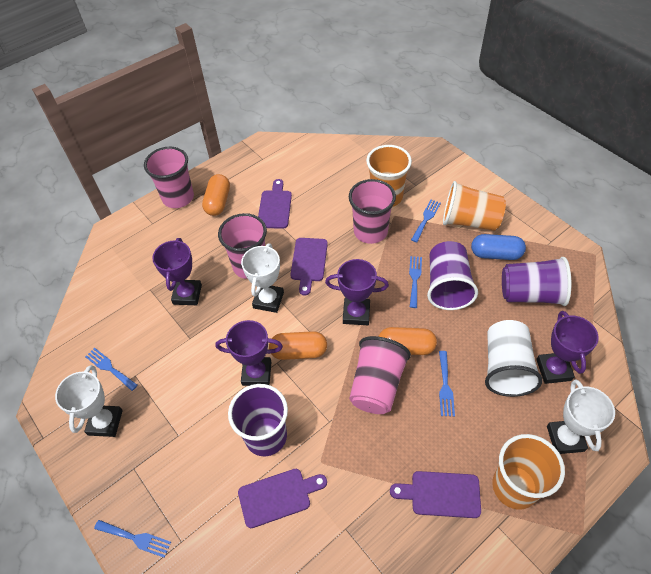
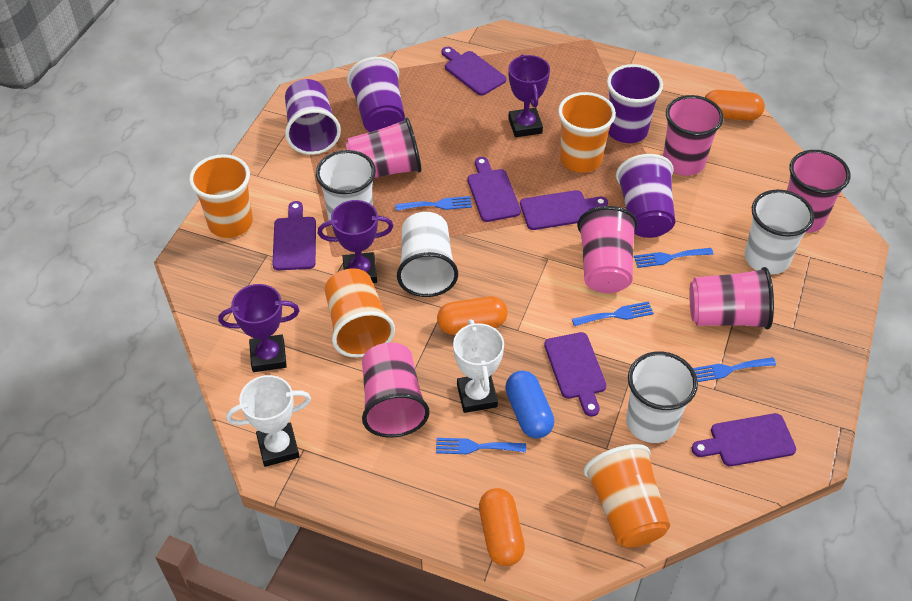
orange cup: [366,145,412,207] [443,181,506,231] [492,434,565,510] = 3 -> [189,154,253,238] [325,268,395,358] [558,92,616,173] [583,444,670,548] = 4
pink cup: [144,147,194,208] [218,213,267,279] [349,179,396,244] [349,336,411,414] = 4 -> [345,117,422,178] [362,343,430,437] [577,206,637,293] [663,95,723,176] [689,267,774,329] [787,150,851,233] = 6
purple cup: [228,384,288,456] [427,241,478,310] [502,257,571,306] = 3 -> [285,79,341,155] [347,57,405,132] [607,64,663,143] [616,154,675,238] = 4
purple cutting board: [238,469,327,528] [258,179,292,229] [290,238,328,296] [390,471,481,518] = 4 -> [272,201,316,270] [441,47,507,96] [468,157,521,222] [520,190,608,230] [544,332,606,416] [691,413,796,466] = 6
purple trophy: [152,238,202,305] [215,320,283,386] [325,259,389,325] [536,311,598,384] = 4 -> [218,284,300,372] [318,200,394,283] [508,54,550,137] = 3
white cup: [485,320,542,397] = 1 -> [316,150,376,226] [397,212,458,297] [626,351,698,443] [744,189,815,274] = 4
white trophy: [55,365,123,437] [241,243,284,313] [547,379,615,454] = 3 -> [226,375,311,467] [453,320,504,413] = 2

